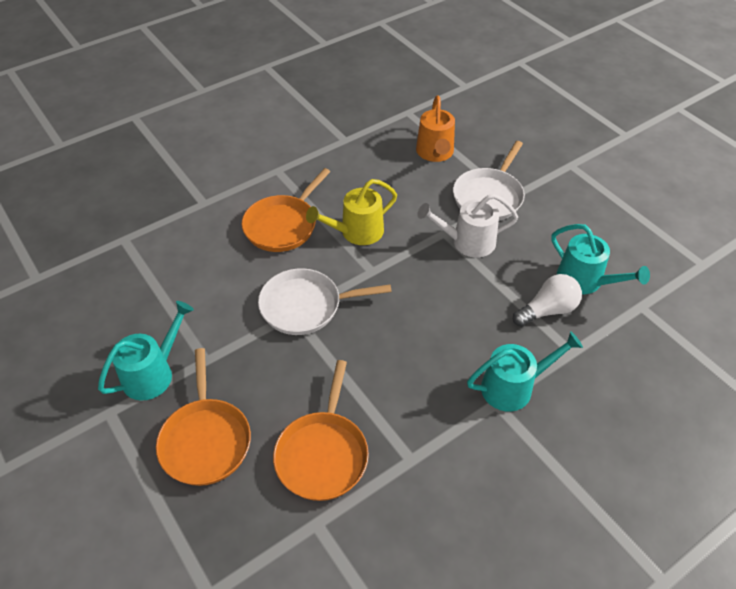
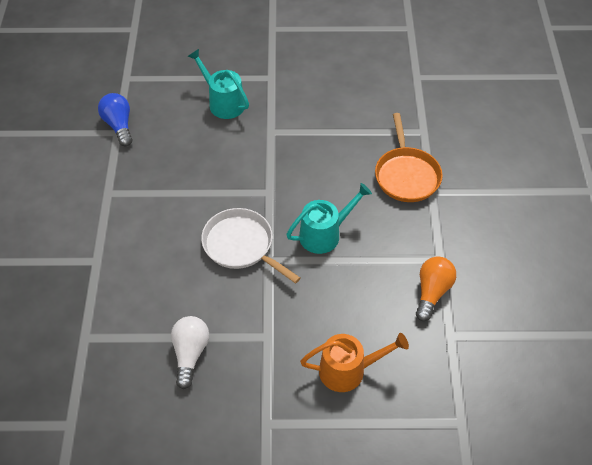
blue light bulb: none = 0 -> [98,93,132,146] = 1
orange light bulb: none = 0 -> [416,256,456,321] = 1
orange pan: [156,348,251,486] [242,168,330,252] [273,360,369,501] = 3 -> [375,113,443,202] = 1
turquoise watering can: [98,301,194,401] [467,331,583,412] [551,224,650,294] = 3 -> [188,49,249,119] [286,183,372,254] = 2
white pan: [258,268,392,335] [453,141,525,221] = 2 -> [201,208,300,284] = 1
white watering can: [417,194,518,258] = 1 -> none = 0
yellow watering can: [306,179,397,245] = 1 -> none = 0

